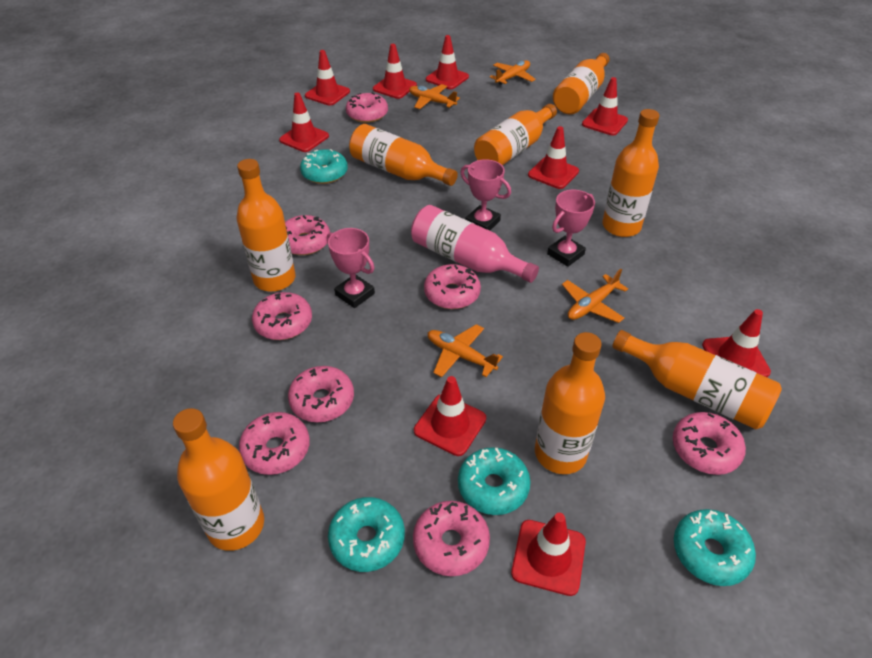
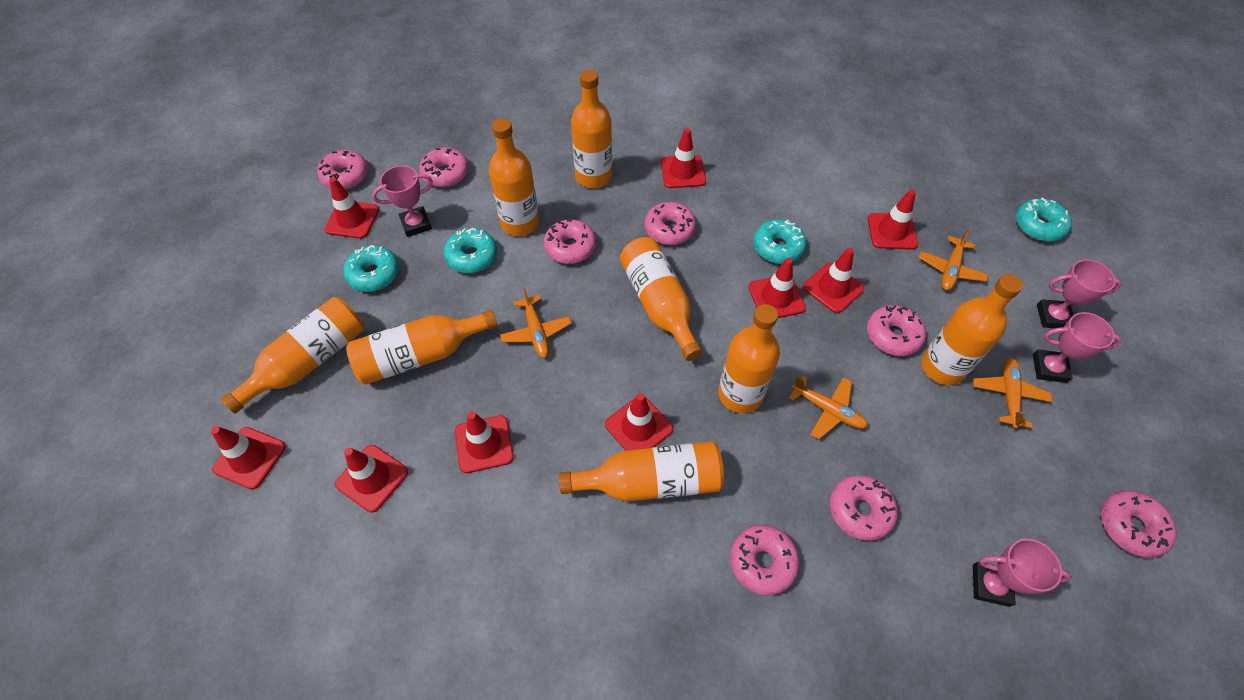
pink bottle: [411,205,539,283] = 1 -> none = 0
pink trophy: [327,228,375,308] [460,159,511,231] [547,190,595,267] = 3 -> [372,165,433,237] [973,538,1071,607] [1033,312,1121,383] [1037,260,1121,328] = 4

